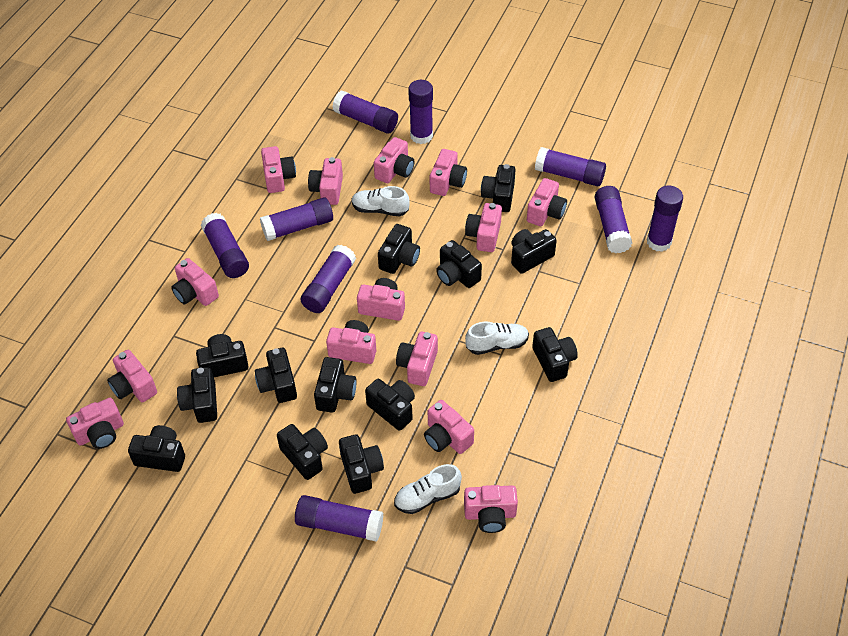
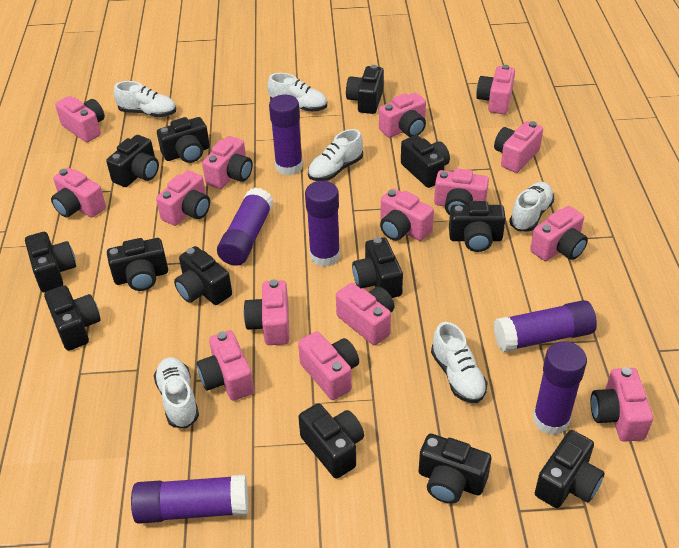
pink camera: [66,398,124,449] [107,350,157,402] [171,258,219,306] [261,146,296,193] [308,157,343,205] [326,320,376,364] [357,278,405,321] [374,137,415,183] [396,332,438,386] [424,400,474,454] [430,149,467,196] [464,485,518,533] [465,203,502,252] [527,178,567,226] = 14 -> [51,168,106,218] [55,96,105,142] [156,170,210,226] [197,330,254,401] [202,136,253,189] [244,279,289,345] [298,331,359,400] [336,283,395,345] [379,93,426,138] [380,188,434,241] [434,168,489,215] [476,65,515,114] [494,121,543,173] [530,206,588,261] [590,367,653,442] = 15
purple glue stick: [201,213,249,278] [260,198,333,241] [295,495,383,542] [300,245,356,313] [332,91,398,134] [408,80,433,144] [535,147,606,186] [594,186,632,253] [647,185,683,252] = 9 -> [131,475,248,524] [217,188,274,266] [269,95,303,176] [305,181,340,267] [494,300,597,352] [533,341,587,435] = 6
white shoe: [352,186,410,216] [394,464,462,514] [465,322,529,355] = 3 -> [114,81,176,117] [154,357,199,428] [267,73,327,112] [308,129,363,181] [431,322,488,403] [509,182,554,231] = 6

